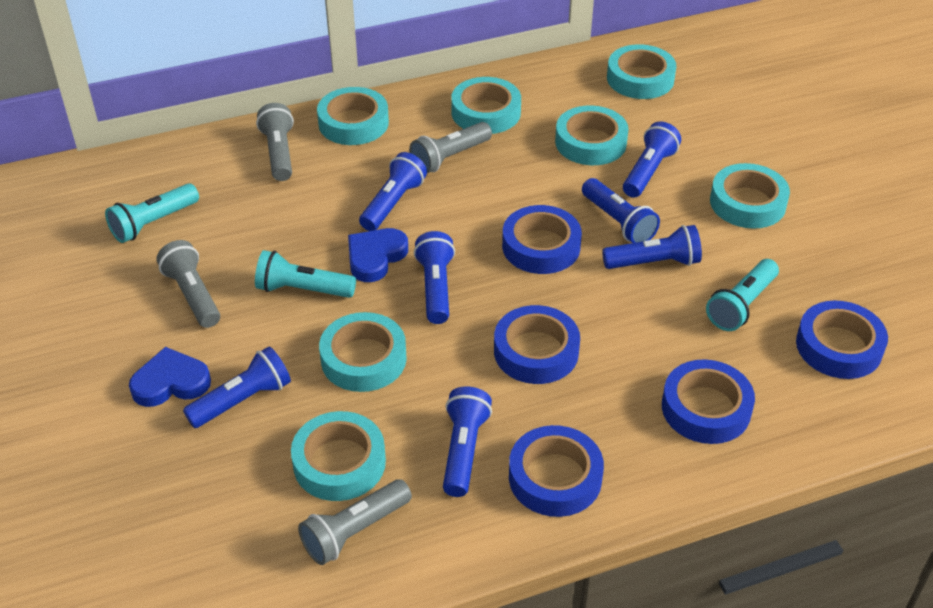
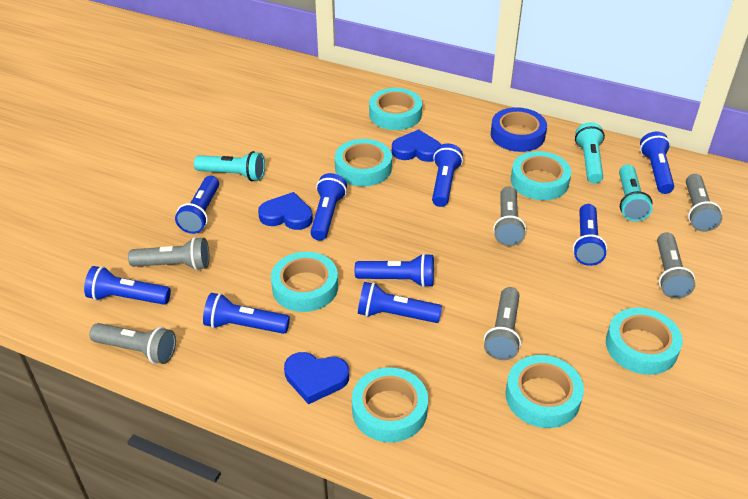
blue flashlight: [183,347,291,428] [359,152,427,231] [414,231,455,324] [443,386,492,497] [582,178,660,243] [602,225,702,269] [623,122,681,198] = 7 -> [84,266,171,305] [175,176,219,234] [203,293,290,334] [310,173,347,240] [355,253,434,288] [358,282,442,323] [432,144,463,207] [573,204,607,266] [640,132,674,194] = 9
blue heart: [129,347,211,407] [348,228,408,282] = 2 -> [258,192,313,230] [284,352,349,404] [392,129,441,162] = 3
blue tape: [494,305,580,384] [502,205,582,274] [509,425,604,517] [662,359,755,444] [796,300,888,379] = 5 -> [491,107,547,152] = 1
grey flashlight: [156,240,220,328] [256,103,294,181] [298,479,412,565] [409,122,492,173] = 4 -> [89,323,176,364] [128,237,209,270] [484,287,521,360] [493,186,526,246] [657,232,695,299] [686,174,722,232] = 6

